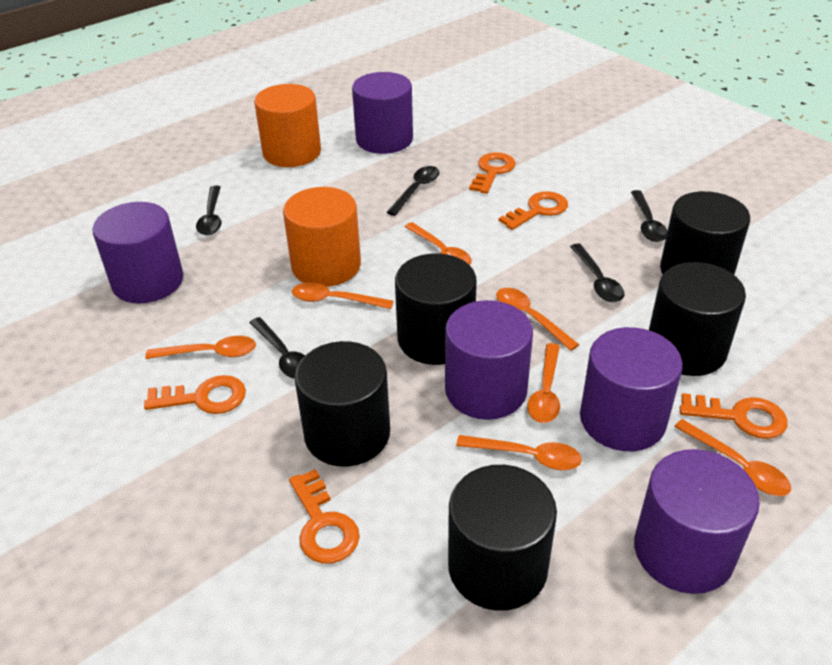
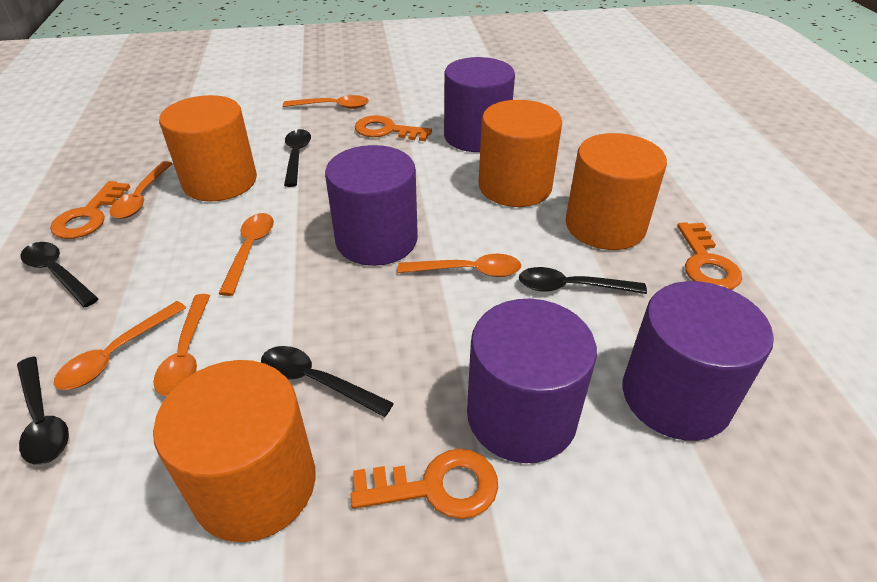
black cylinder: [295,341,390,467] [395,253,477,365] [448,465,557,611] [649,262,746,376] [660,191,750,275] = 5 -> none = 0
orange cylinder: [254,84,321,167] [283,187,361,287] = 2 -> [153,360,316,542] [159,95,257,202] [478,100,562,207] [565,133,667,250] = 4
orange key: [144,375,246,414] [289,469,360,564] [469,152,516,194] [499,191,568,230] [680,393,788,439] = 5 -> [50,181,130,239] [351,449,498,519] [355,115,432,141] [677,222,742,290] = 4
orange spoon: [145,336,256,359] [292,282,393,309] [405,222,472,265] [456,435,582,470] [496,288,580,351] [527,343,560,423] [674,419,791,496] = 7 -> [54,301,186,390] [110,161,173,219] [153,294,210,396] [218,213,274,296] [283,95,369,109] [398,254,521,277] = 6
purple cylinder: [92,202,183,304] [352,72,413,154] [445,300,533,420] [580,327,683,451] [634,449,760,594] = 5 -> [325,145,418,266] [444,57,515,152] [467,299,597,463] [623,281,774,441] = 4

